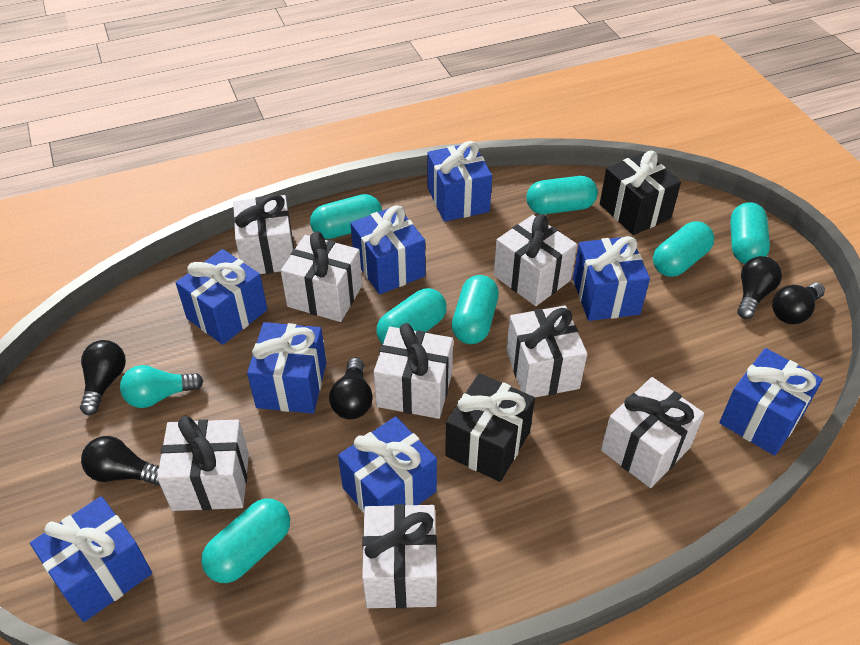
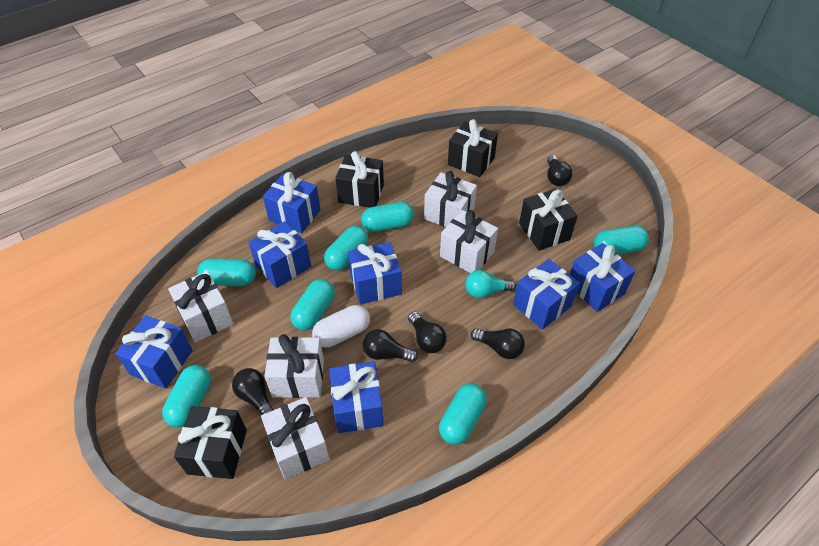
black gift: [445,373,535,482] [600,151,681,235] = 2 -> [174,406,247,479] [335,151,384,208] [448,119,498,177] [519,189,578,251] = 4
blue gift: [30,496,152,622] [176,249,267,345] [247,322,326,414] [338,416,437,513] [350,205,425,295] [427,141,492,222] [573,236,650,321] [719,348,823,456] = 8 -> [115,316,193,389] [249,221,311,288] [263,172,321,233] [329,361,384,433] [348,242,402,305] [513,259,580,329] [570,243,635,312] = 7
white capsule: none = 0 -> [312,305,370,348] = 1
white gift: [157,416,249,511] [233,194,294,274] [281,231,362,322] [362,504,437,609] [373,323,453,419] [494,215,577,306] [506,306,587,397] [601,377,704,488] = 8 -> [168,271,234,343] [261,397,330,480] [264,334,324,398] [424,171,477,227] [440,210,498,273] = 5

